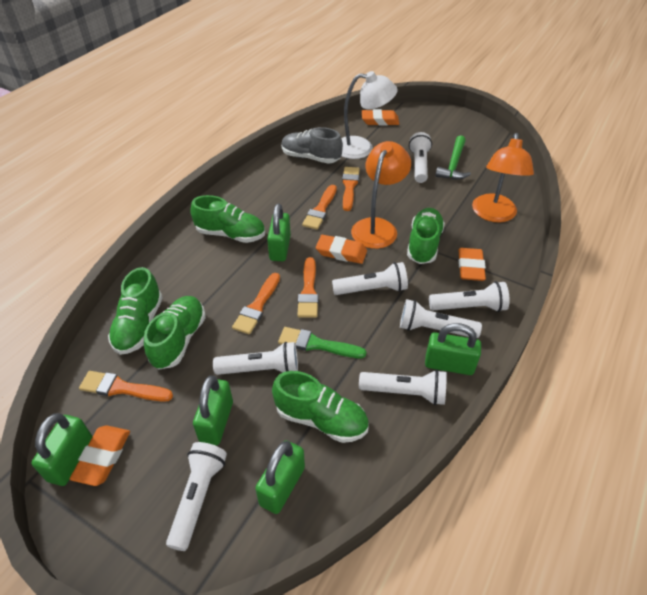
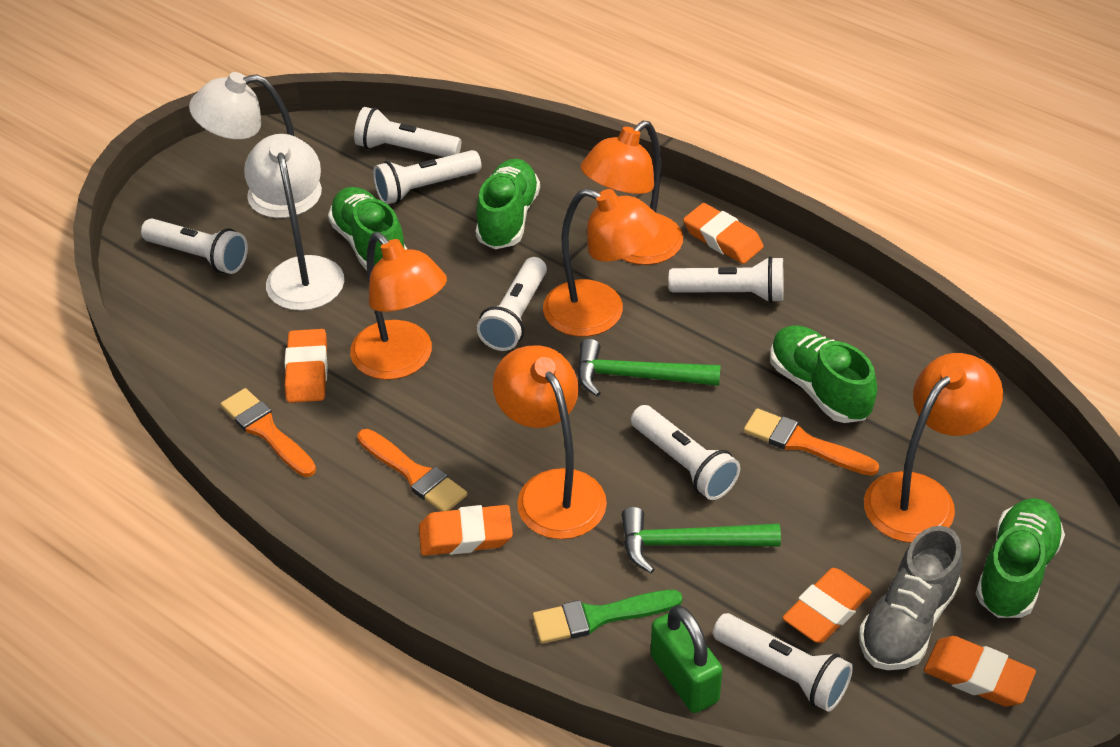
green hammer: [435,135,471,180] = 1 -> [577,339,721,397] [622,507,781,573] = 2
green padlock: [31,413,93,486] [193,375,233,446] [255,440,305,514] [267,204,291,261] [425,323,481,375] = 5 -> [651,605,723,713] = 1
green shoe: [108,267,163,355] [144,296,206,370] [190,195,265,243] [272,371,369,443] [407,208,445,264] = 5 -> [328,187,407,271] [476,159,540,249] [770,325,877,423] [975,498,1065,618] = 4
orange brush: [79,371,173,402] [232,273,280,334] [297,257,319,318] [302,185,337,230] [342,167,360,211] = 5 -> [220,388,316,477] [357,429,467,511] [743,408,879,476] = 3
orange eraser: [70,425,130,486] [316,235,367,264] [362,109,399,126] [458,248,486,281] = 4 -> [285,329,328,403] [419,505,513,556] [683,203,764,264] [782,568,871,643] [924,636,1036,707] = 5
orange lamp: [351,141,411,249] [472,133,534,223] = 2 -> [350,232,447,380] [493,345,607,539] [543,188,662,337] [580,120,683,265] [864,353,1003,543] = 5
white lamp: [341,71,398,159] = 1 -> [189,72,322,218] [244,134,344,311] = 2

